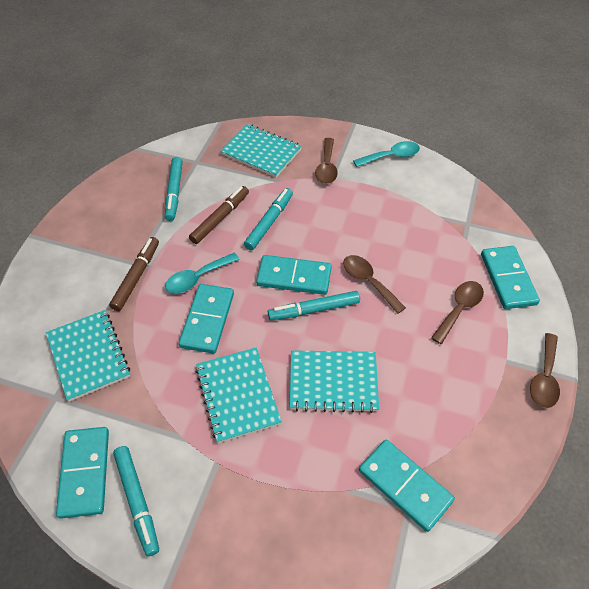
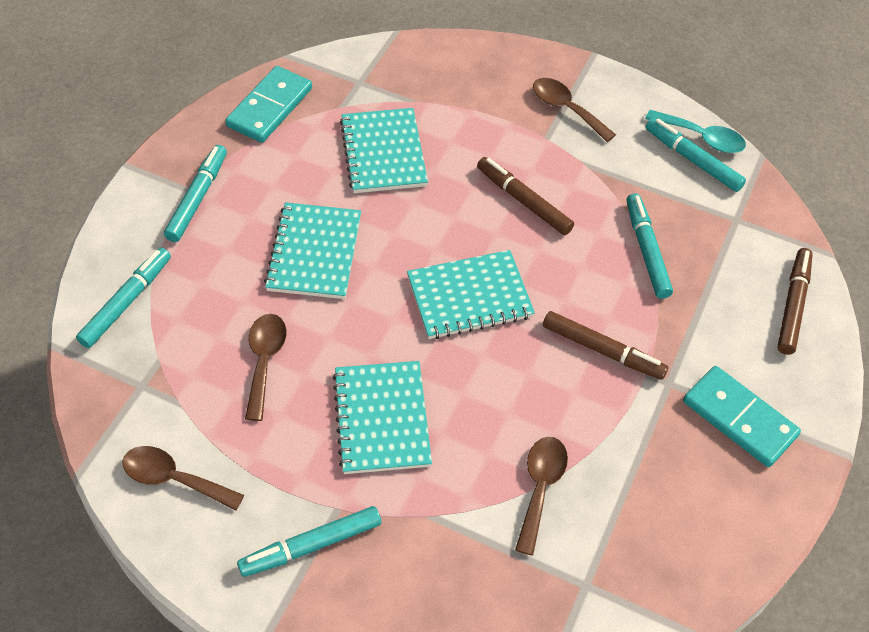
brown marker: [109,237,159,311] [189,186,249,244] = 2 -> [477,157,574,235] [543,311,668,380] [777,248,813,355] = 3
turquoise domino: [56,427,109,519] [179,284,234,354] [256,255,332,295] [359,439,455,532] [481,246,540,309] = 5 -> [225,66,312,143] [683,366,801,467] = 2
turquoise marker: [113,446,159,557] [165,157,183,221] [244,188,293,250] [268,291,360,320] = 4 -> [76,248,171,348] [164,145,227,242] [237,506,381,577] [627,193,673,299] [645,118,746,192] = 5
turquoise spoon: [165,252,240,294] [353,141,420,167] = 2 -> [645,110,746,153] = 1

